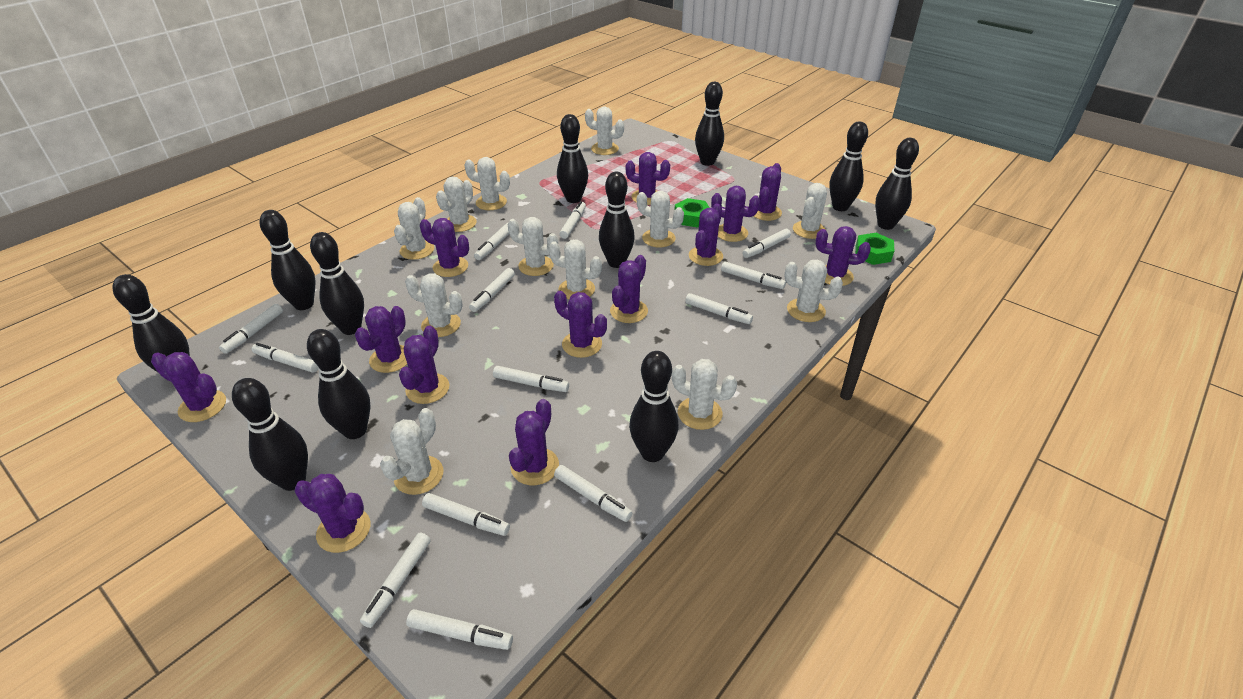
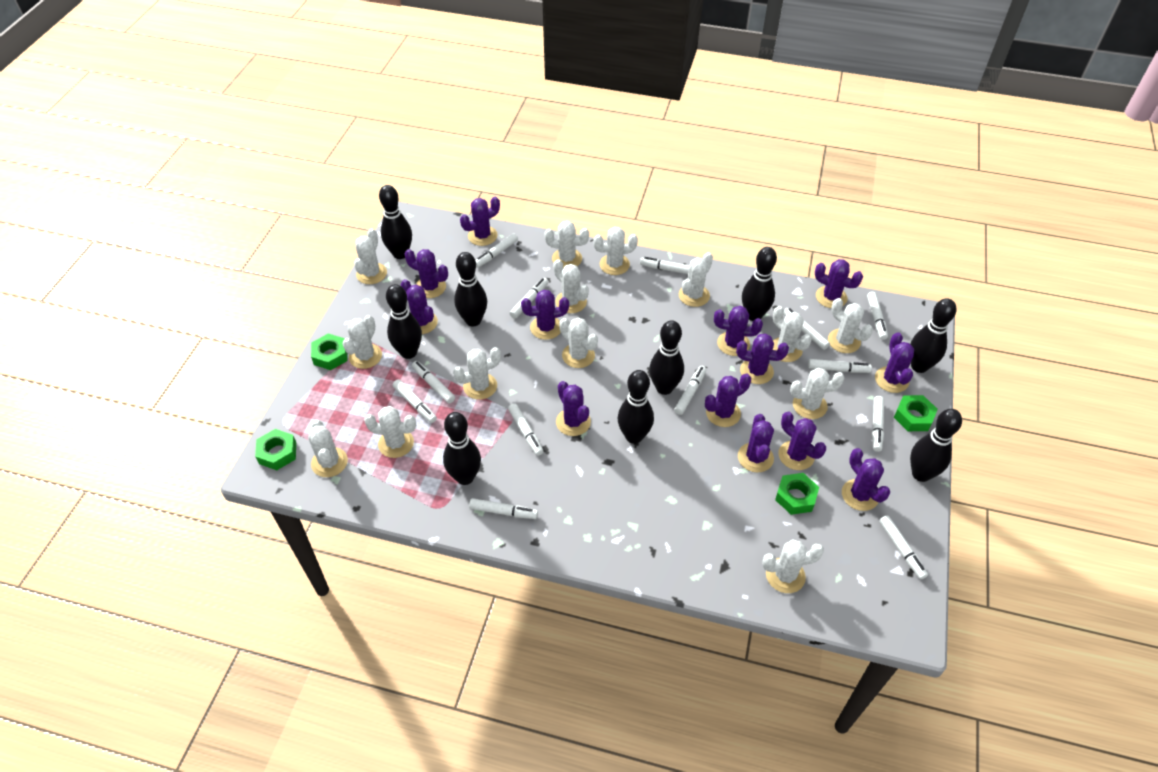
black bowling pin: [112,274,190,372] [232,378,308,491] [260,210,315,310] [307,329,371,439] [310,232,364,335] [557,114,588,203] [599,172,635,268] [629,351,678,462] [695,82,724,166] [829,122,868,211] [875,138,919,230] = 11 -> [379,185,412,259] [386,284,422,359] [443,412,481,485] [454,252,487,326] [618,370,654,444] [649,320,684,395] [742,247,777,321] [910,298,956,373] [910,409,962,482] = 9
green nut: [674,198,710,227] [855,233,894,265] = 2 -> [255,429,296,470] [311,333,348,370] [775,473,819,515] [894,395,938,431] = 4
white cactus: [380,408,443,495] [394,197,434,260] [405,273,463,337] [436,177,476,232] [464,157,510,210] [508,217,558,276] [548,240,602,300] [585,106,624,155] [637,191,684,248] [672,359,737,430] [784,260,843,322] [793,183,827,239] = 12 -> [308,420,348,477] [343,315,382,369] [354,228,387,284] [364,406,416,458] [453,347,501,400] [544,221,589,269] [553,259,589,313] [559,318,598,368] [593,227,638,275] [679,252,713,307] [762,539,824,593] [773,306,811,362] [790,368,844,419] [828,298,873,353] = 14

